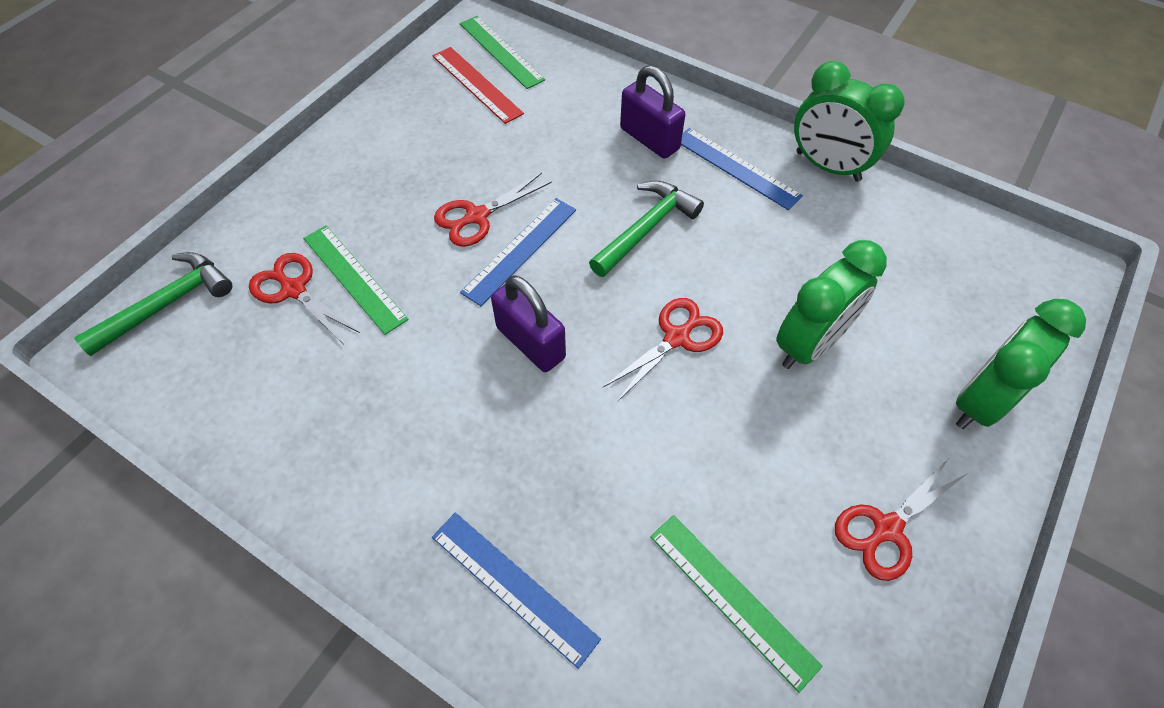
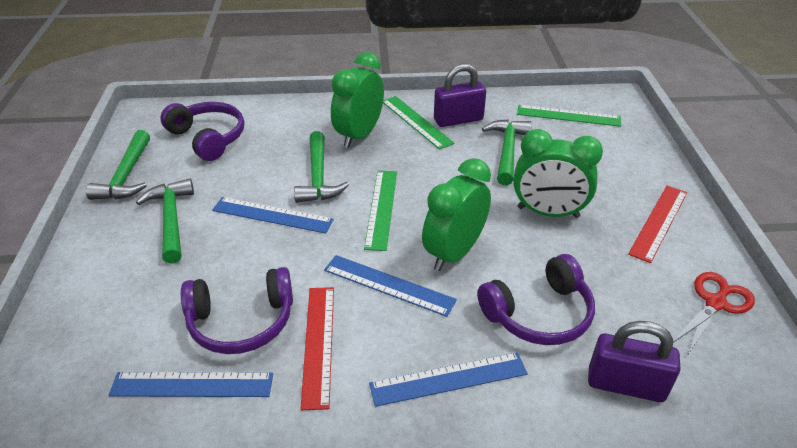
blue ruler: [432,513,601,669] [460,198,576,306] [681,128,803,210] = 3 -> [109,372,273,397] [212,197,334,234] [324,255,457,317] [369,352,528,407] = 4
green hammer: [74,252,232,356] [589,181,704,277] = 2 -> [86,130,150,200] [136,179,194,263] [294,131,349,203] [482,119,532,186] = 4
purple headphones: none = 0 -> [161,102,244,161] [181,267,293,354] [477,254,595,345] = 3
red ruler: [433,47,524,124] = 1 -> [301,287,334,410] [628,186,687,263] = 2
red scissors: [249,253,360,343] [434,173,552,247] [603,298,723,402] [835,457,968,581] = 4 -> [673,272,755,356] = 1

